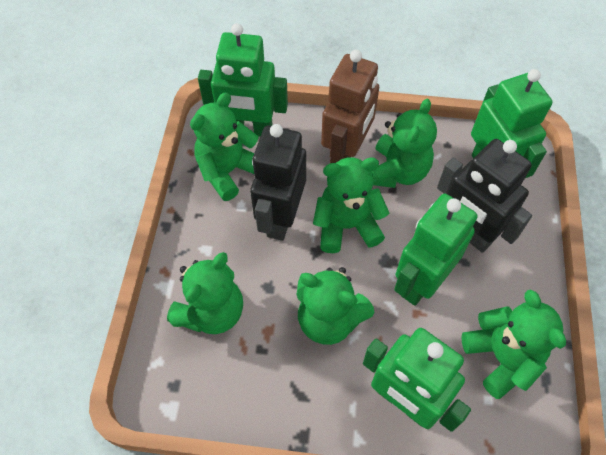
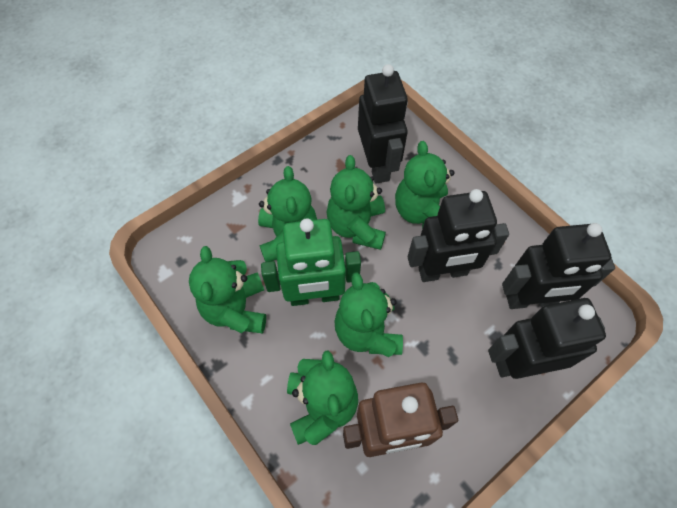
black robot: [250,124,306,241] [437,139,532,253] = 2 -> [358,64,408,184] [408,189,509,282] [488,298,606,379] [502,223,615,309] = 4
green robot: [198,23,288,137] [363,328,471,432] [394,194,477,306] [471,69,553,178] = 4 -> [261,218,361,306] = 1

